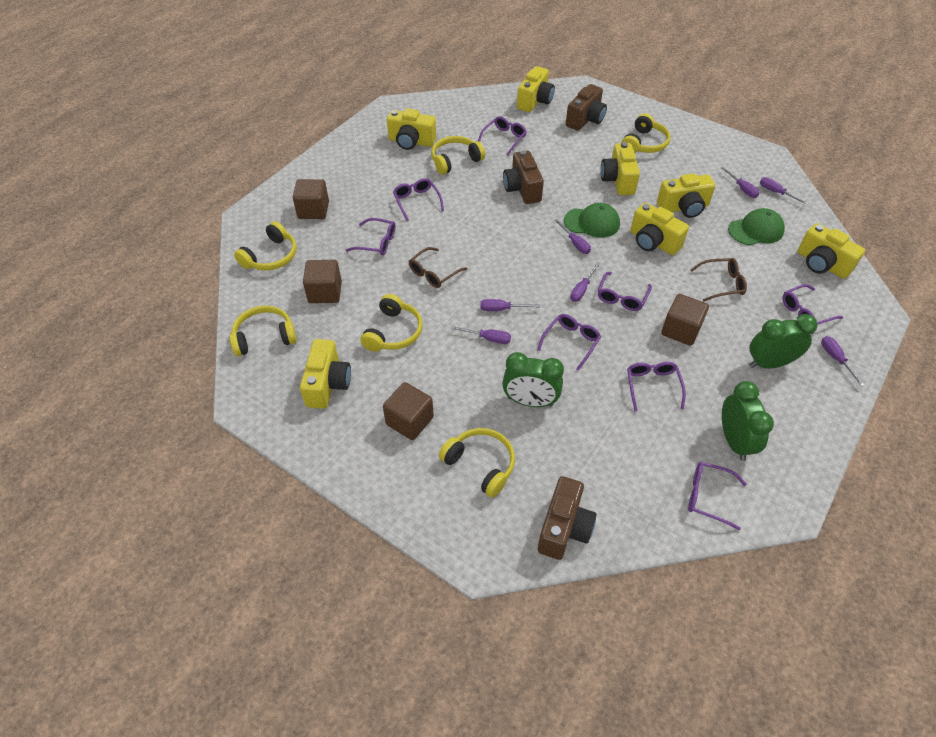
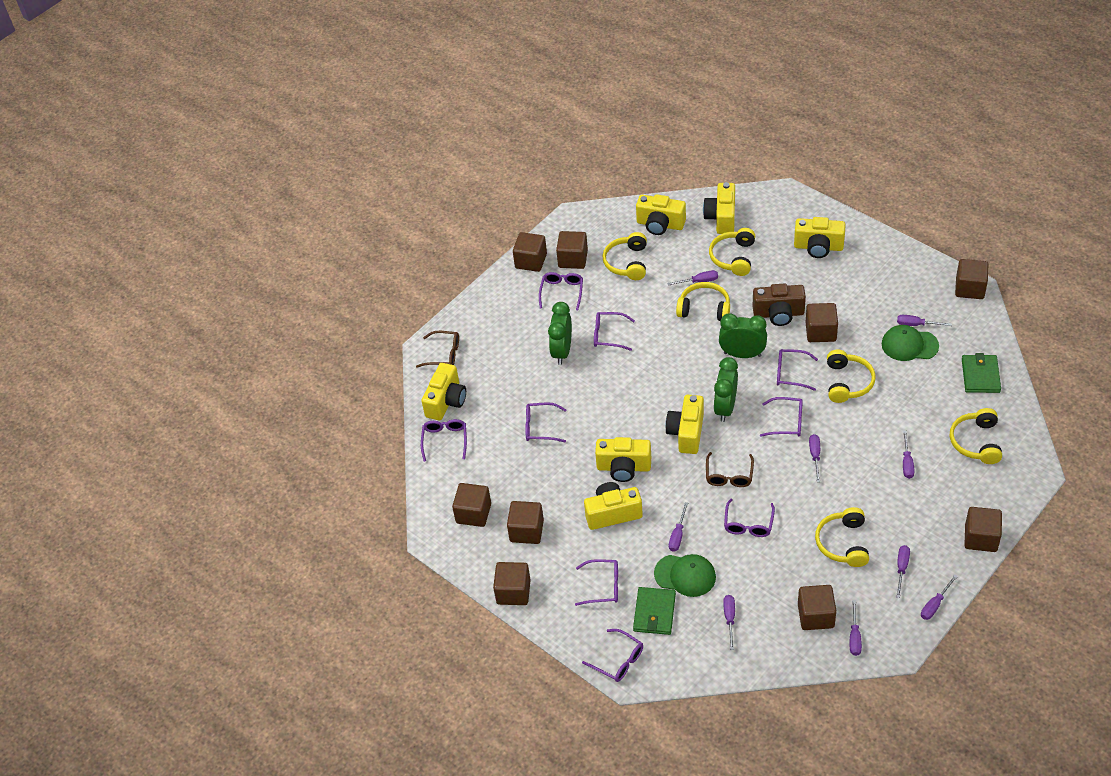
brown camera: [503,150,544,204] [538,476,597,560] [566,84,607,131] = 3 -> [753,284,806,326] = 1
brown cube: [293,179,329,219] [303,260,342,303] [383,382,434,440] [661,294,709,346] = 4 -> [452,483,491,527] [493,562,531,605] [507,501,544,544] [513,232,547,272] [556,231,588,269] [798,585,836,630] [806,303,838,342] [955,259,988,299] [964,507,1002,552] = 9
green wallet: none = 0 -> [633,587,676,635] [962,353,1001,393] = 2
purple glasses: [346,218,395,255] [393,178,444,221] [478,116,527,156] [537,314,601,371] [598,272,652,311] [627,362,686,411] [688,462,746,530] [782,284,843,325] = 8 -> [421,419,467,462] [525,402,566,443] [539,272,583,310] [575,559,618,606] [582,629,643,682] [594,312,635,351] [724,499,775,537] [760,397,803,437] [777,349,818,391] = 9
purple screwdriver: [450,326,511,344] [481,299,540,311] [554,219,591,254] [570,263,600,302] [721,166,759,198] [760,177,808,205] [821,336,865,387] = 7 -> [667,270,718,286] [669,502,688,552] [723,595,735,650] [809,434,820,482] [850,600,862,656] [896,545,910,598] [897,315,952,326] [903,431,914,479] [921,575,958,620] = 9

